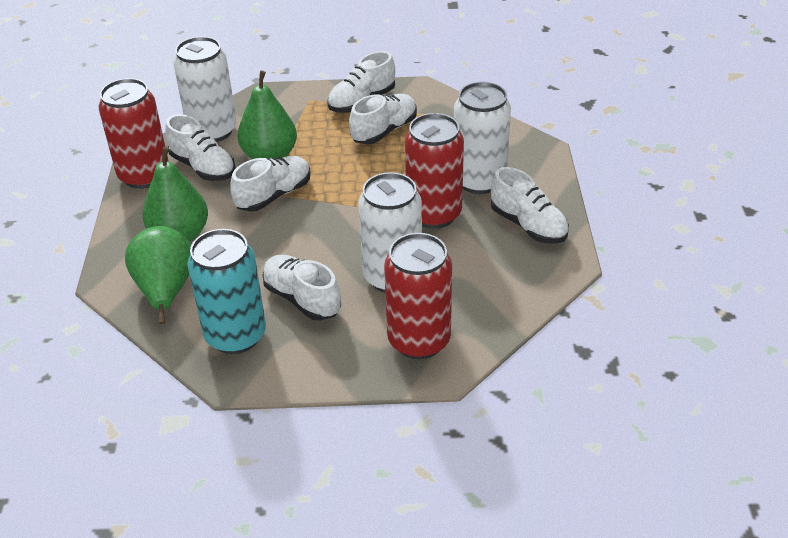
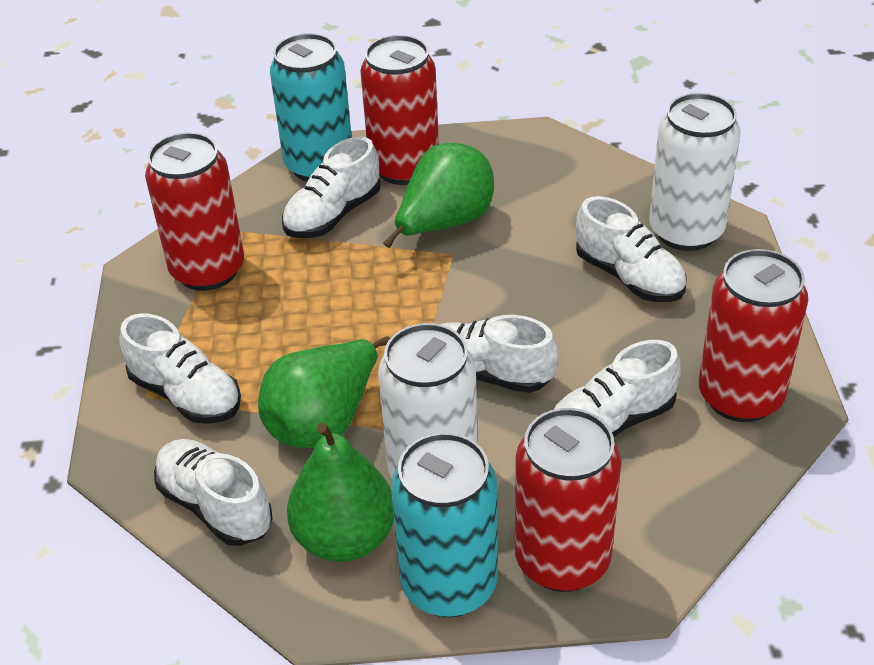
red can: [99,78,168,189] [384,233,452,359] [405,113,464,229] = 3 -> [145,132,244,291] [360,35,439,185] [515,408,621,592] [699,249,808,422] = 4
turquoise can: [188,229,266,354] = 1 -> [270,33,352,181] [391,432,498,617] = 2
white can: [174,36,237,142] [358,172,422,293] [454,82,511,194] = 3 -> [378,323,478,478] [649,93,741,251] = 2

